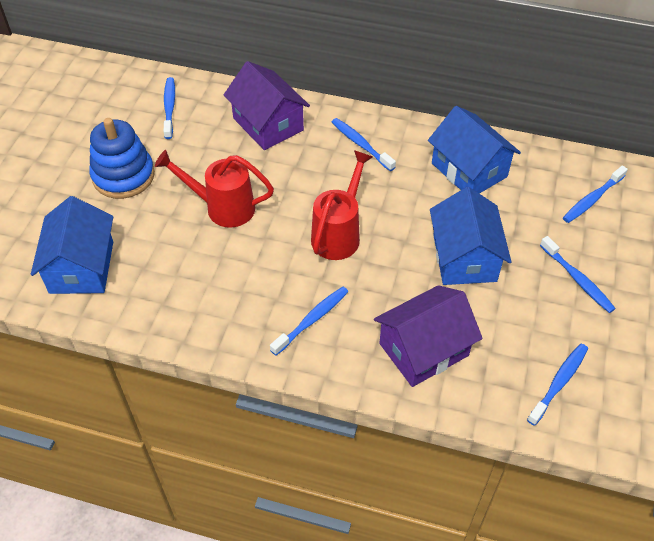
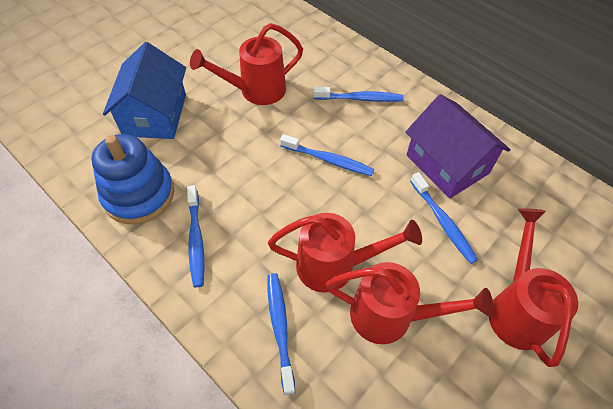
blue house: [31,196,113,294] [428,106,521,194] [430,187,511,285] = 3 -> [103,42,186,139] = 1
blue toothbrush: [163,77,175,139] [270,287,348,355] [332,118,396,171] [527,344,588,426] [540,236,616,313] [563,166,628,223] = 6 -> [187,185,205,287] [267,273,295,395] [280,134,374,176] [313,87,404,102] [410,172,478,264] = 5
purple house: [224,61,310,150] [374,285,483,387] = 2 -> [405,94,511,198] = 1
red watering can: [155,150,274,228] [311,150,372,260] = 2 -> [190,23,303,105] [268,213,422,293] [326,262,494,344] [489,208,578,367] = 4

